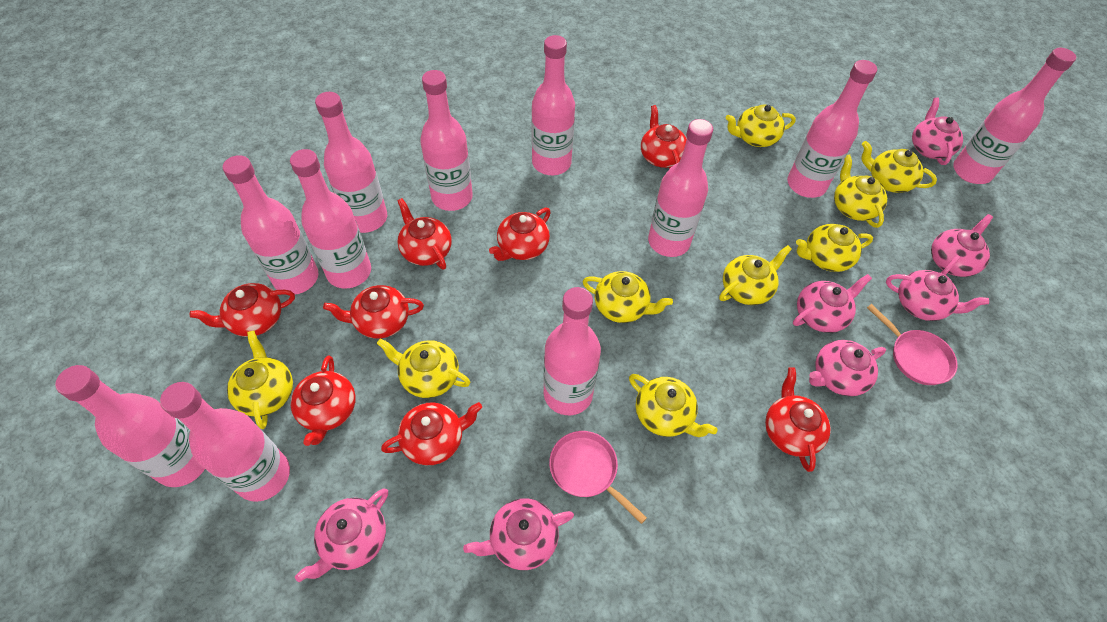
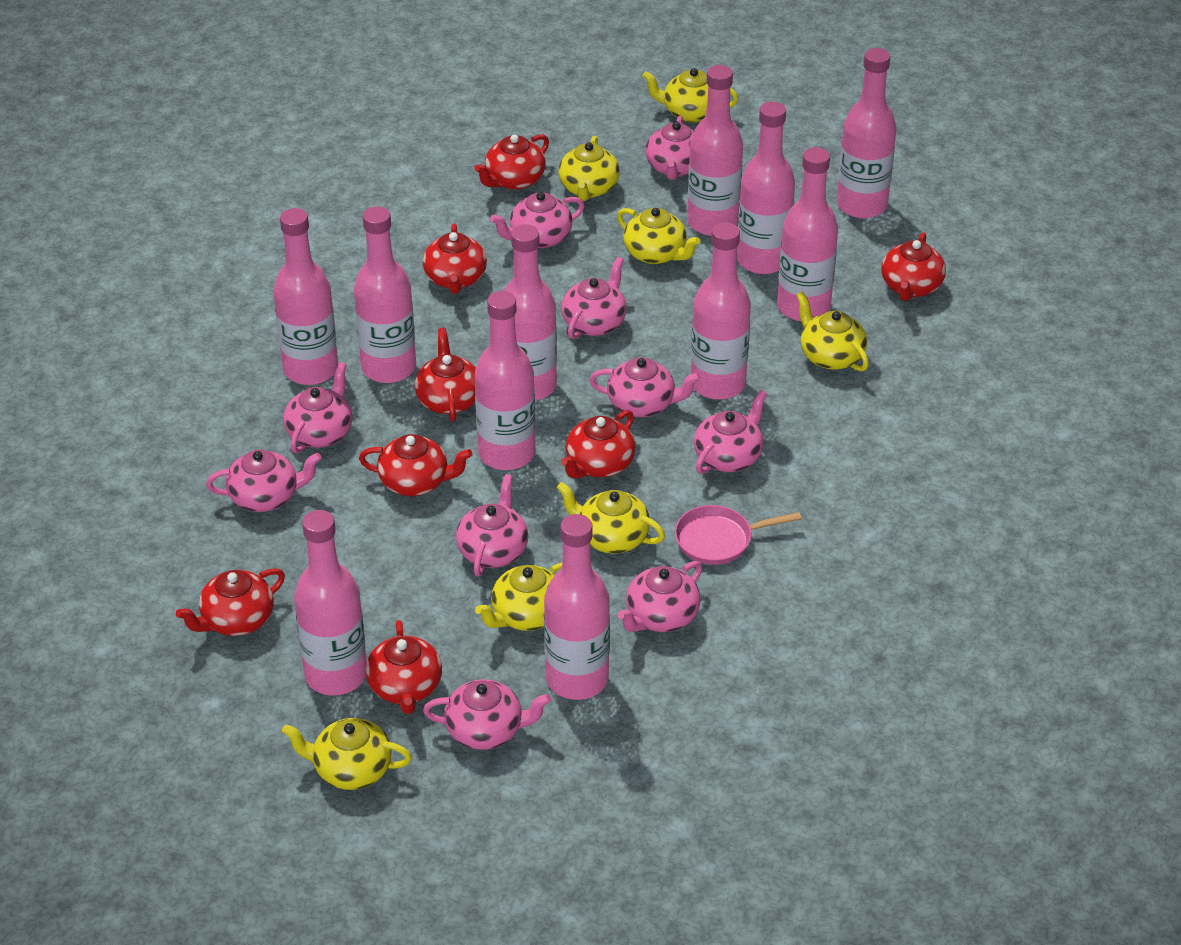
pink pan: [549,431,647,524] [867,304,957,385] = 2 -> [675,505,801,565] = 1
pink teapot: [295,489,388,582] [463,498,574,570] [793,274,872,333] [809,340,886,396] [886,270,989,321] [912,97,963,165] [931,214,993,277] = 7 -> [206,450,322,512] [283,362,352,454] [423,679,551,750] [456,474,528,576] [490,192,584,248] [561,257,627,339] [590,357,701,417] [617,561,702,632] [646,115,694,180] [694,390,767,474] = 10
yellow teapot: [227,331,293,429] [377,338,471,398] [582,271,673,323] [629,374,718,437] [719,245,792,305] [726,105,796,147] [796,224,873,272] [834,154,887,228] [861,141,937,193] = 9 -> [282,718,412,790] [475,563,562,631] [556,482,665,554] [558,136,620,201] [617,208,701,264] [642,68,738,122] [796,291,869,372] = 7

